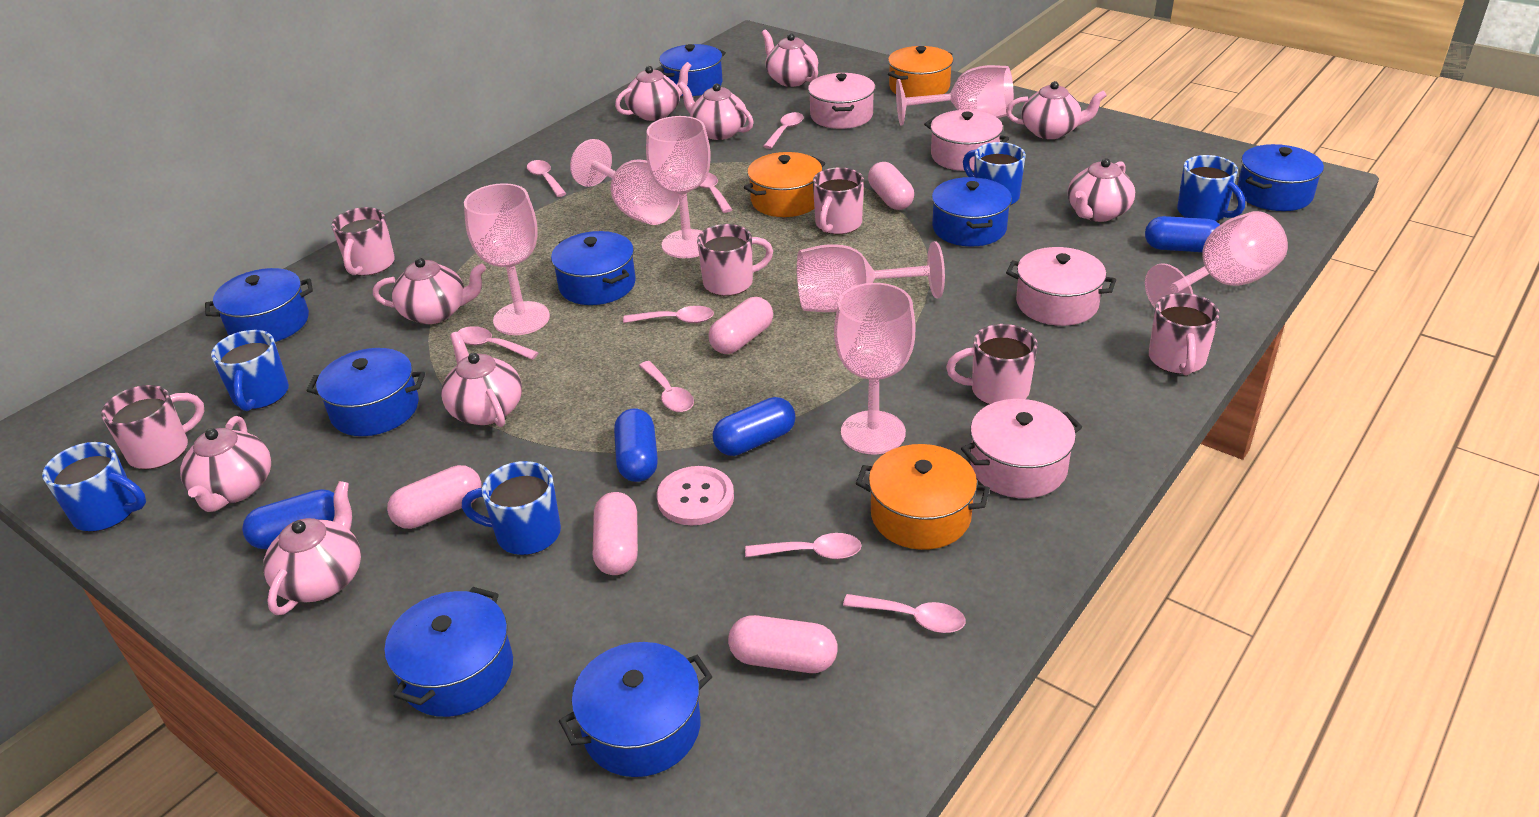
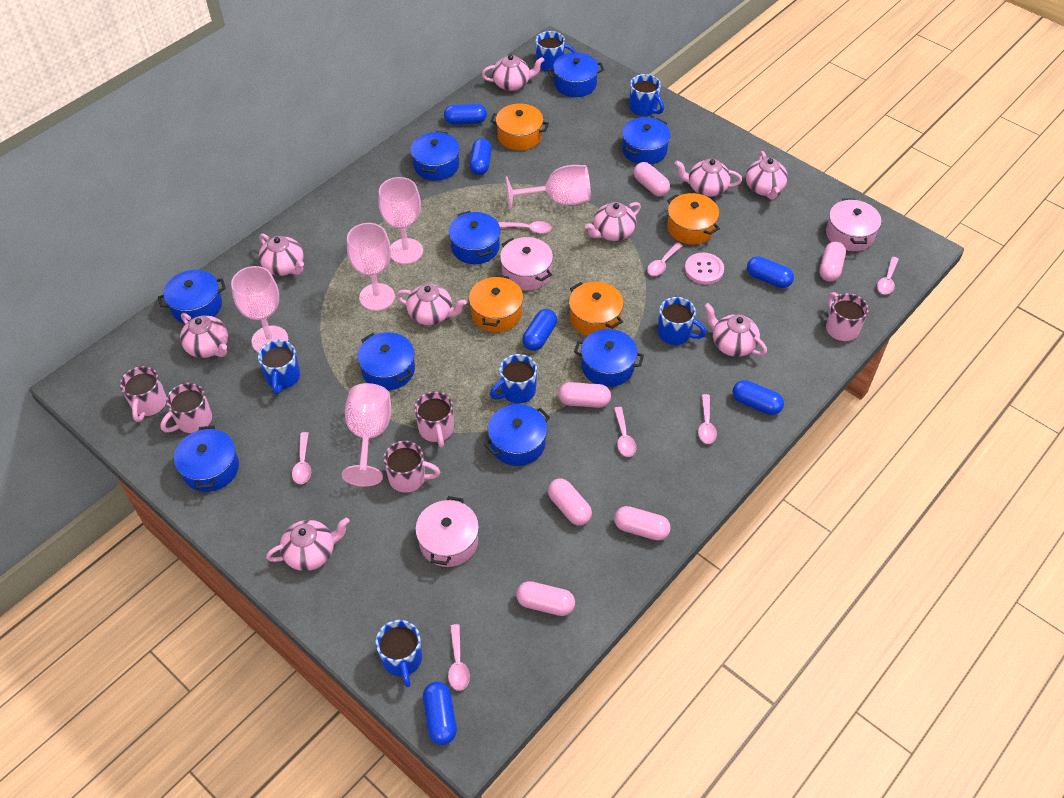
blue capsule: [242,489,335,549] [614,409,658,482] [713,397,795,456] [1145,216,1220,252] = 4 -> [423,682,457,745] [444,104,487,125] [469,138,492,175] [522,309,557,351] [733,380,784,415] [747,256,794,288] = 6
blue mug: [42,442,146,532] [211,330,289,411] [462,461,561,555] [963,142,1026,205] [1177,155,1245,221] = 5 -> [258,340,300,395] [376,620,422,687] [490,354,537,404] [536,31,576,72] [629,74,664,116] [658,297,706,345] = 6
blue pot: [205,268,313,342] [307,348,425,436] [385,587,513,717] [551,231,636,305] [559,642,712,777] [657,44,726,96] [932,177,1012,247] [1237,144,1324,211] = 8 -> [158,270,226,324] [174,426,239,492] [358,332,415,390] [411,131,459,181] [448,211,500,264] [485,404,550,466] [548,52,604,97] [574,329,644,387] [622,117,671,165] = 9
orange pot: [744,152,825,217] [856,444,990,550] [888,46,953,97] = 3 -> [469,275,523,332] [490,104,549,151] [569,282,624,336] [667,193,720,245] = 4
pink capsule: [387,465,482,529] [593,492,638,575] [708,297,773,354] [728,615,837,673] [868,162,914,210] = 5 -> [516,581,575,616] [548,479,592,525] [558,382,611,408] [614,506,671,541] [634,162,670,196] [819,241,846,282] = 6
pink goblet: [464,183,550,335] [570,139,679,225] [646,116,711,258] [797,241,945,312] [834,283,915,455] [896,65,1014,126] [1145,211,1288,308] = 7 -> [231,266,288,353] [342,383,391,486] [347,223,395,311] [378,177,423,264] [505,165,591,210] = 5
pink mug: [101,385,205,469] [331,207,395,276] [697,224,773,296] [813,167,864,234] [946,324,1037,404] [1149,293,1220,376] = 6 -> [120,366,167,422] [160,383,212,433] [383,441,440,493] [414,391,454,448] [826,292,869,341] = 5
pink pot: [808,73,875,129] [924,110,1009,171] [961,399,1082,498] [1006,247,1116,326] = 4 -> [415,496,479,567] [500,237,553,291] [826,198,881,251] = 3
pink spoon: [458,326,539,360] [527,160,567,197] [623,306,714,323] [639,361,694,412] [699,173,732,213] [745,533,862,559] [763,112,804,149] [843,594,965,633] = 8 -> [292,432,311,484] [448,624,470,691] [498,221,552,234] [614,407,637,457] [647,242,683,276] [698,394,717,444] [877,257,899,294] = 7

